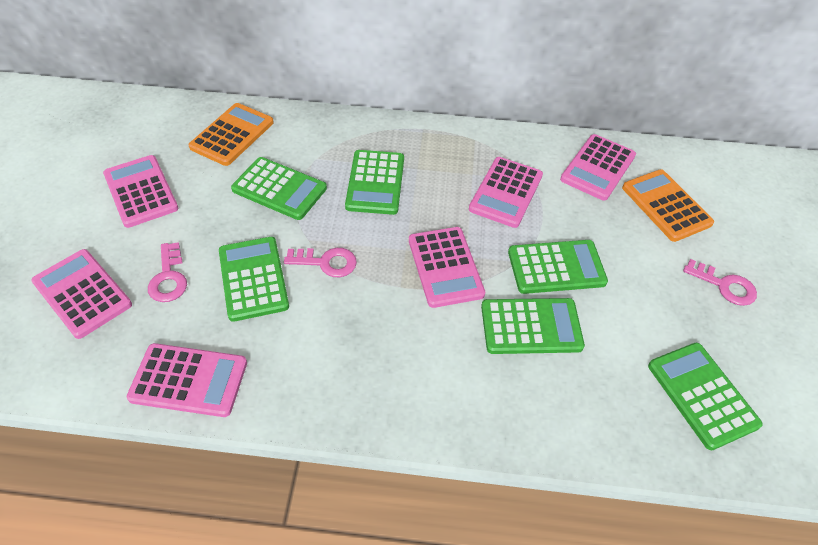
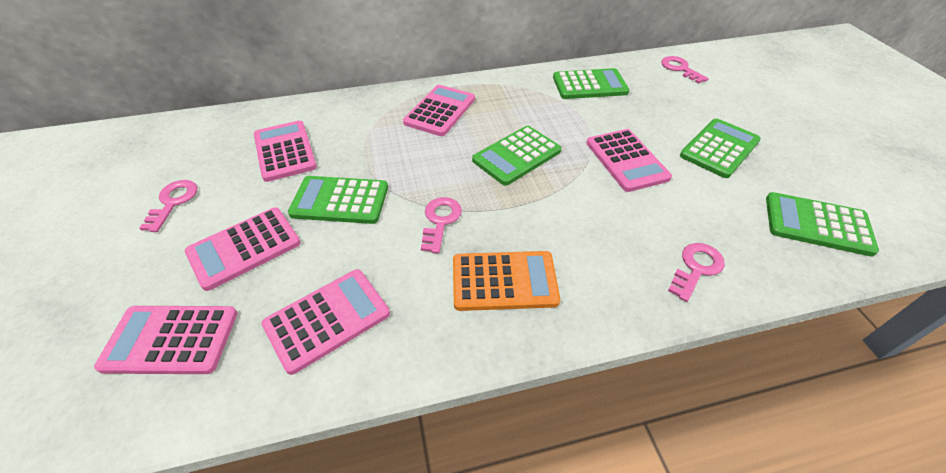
green calculator: [219,237,289,322] [231,157,327,220] [345,150,404,215] [481,298,585,354] [508,240,608,294] [648,343,763,450] = 6 -> [288,176,388,224] [472,126,562,186] [553,68,629,99] [680,118,761,178] [766,192,879,257] = 5
orange calculator: [188,103,274,166] [622,169,714,242] = 2 -> [453,251,560,311] = 1
pink key: [148,242,187,302] [284,248,357,277] [683,259,757,306] = 3 -> [139,180,197,232] [421,197,462,253] [661,56,709,84] [668,243,725,302] = 4

